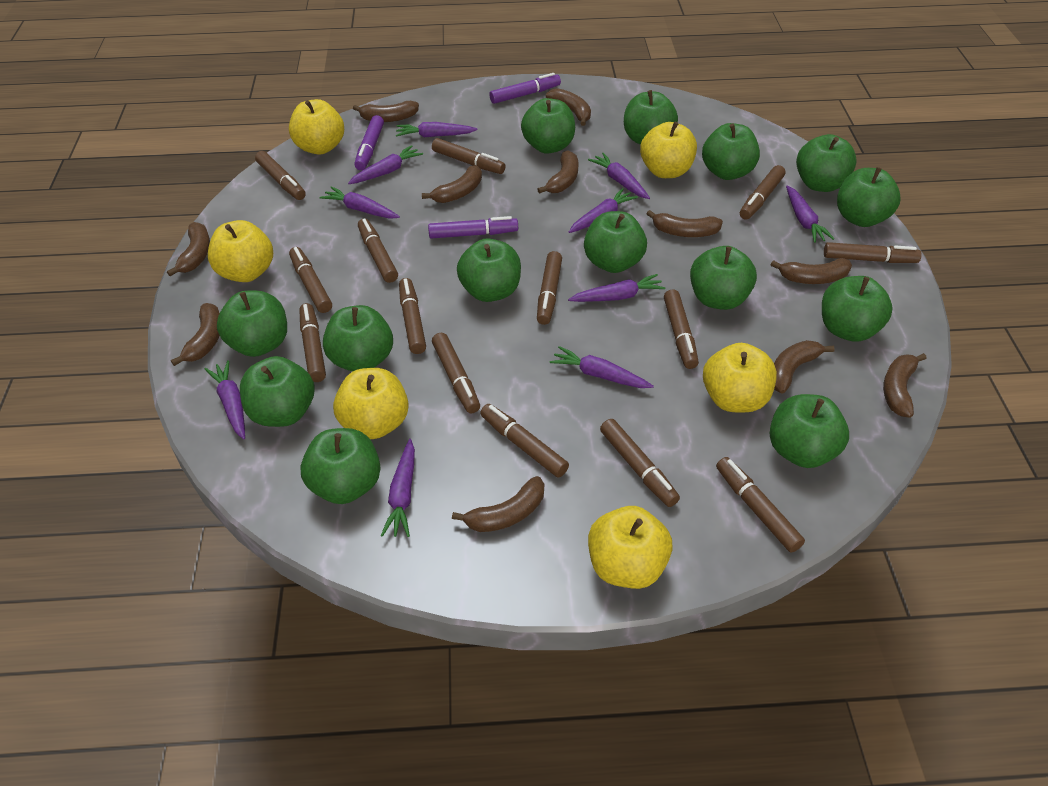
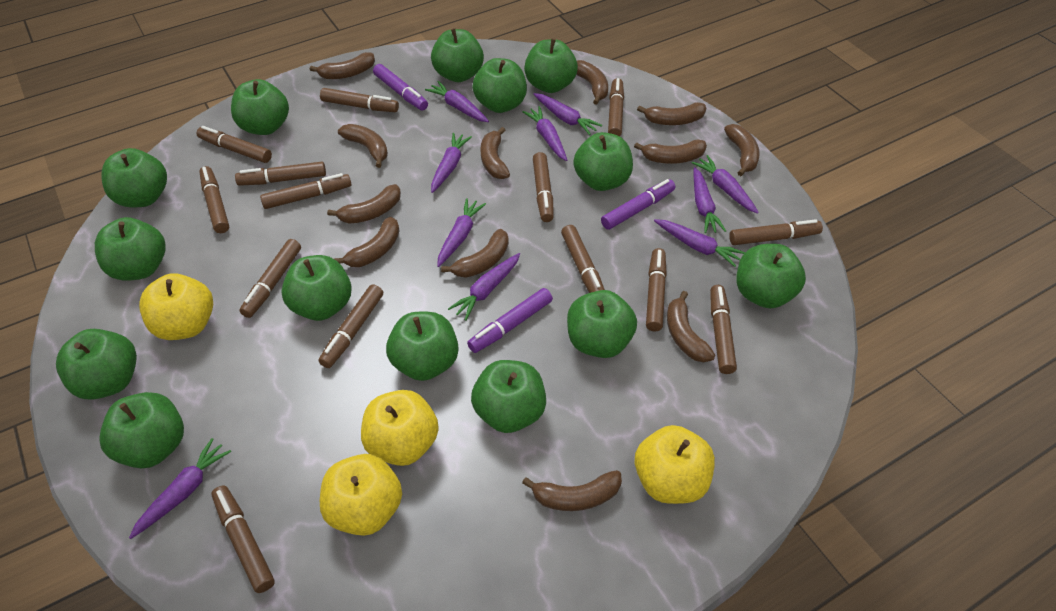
brown banana: [167,222,210,277] [171,303,220,366] [353,101,419,122] [422,165,482,203] [452,476,544,532] [537,150,579,194] [546,88,591,126] [646,210,723,237] [771,258,852,284] [774,340,835,394] [883,353,927,418] = 11 -> [310,52,375,79] [327,184,401,223] [334,217,399,267] [338,124,388,168] [441,229,509,278] [480,127,510,179] [522,470,622,511] [577,60,608,105] [634,139,707,164] [637,102,706,125] [667,291,715,362] [724,124,760,176] = 12
yellow apple: [208,220,273,282] [289,99,344,155] [333,368,409,439] [588,506,673,589] [640,122,697,178] [703,343,777,413] = 6 -> [139,273,213,340] [320,454,402,536] [361,390,439,466] [635,425,715,504] = 4

